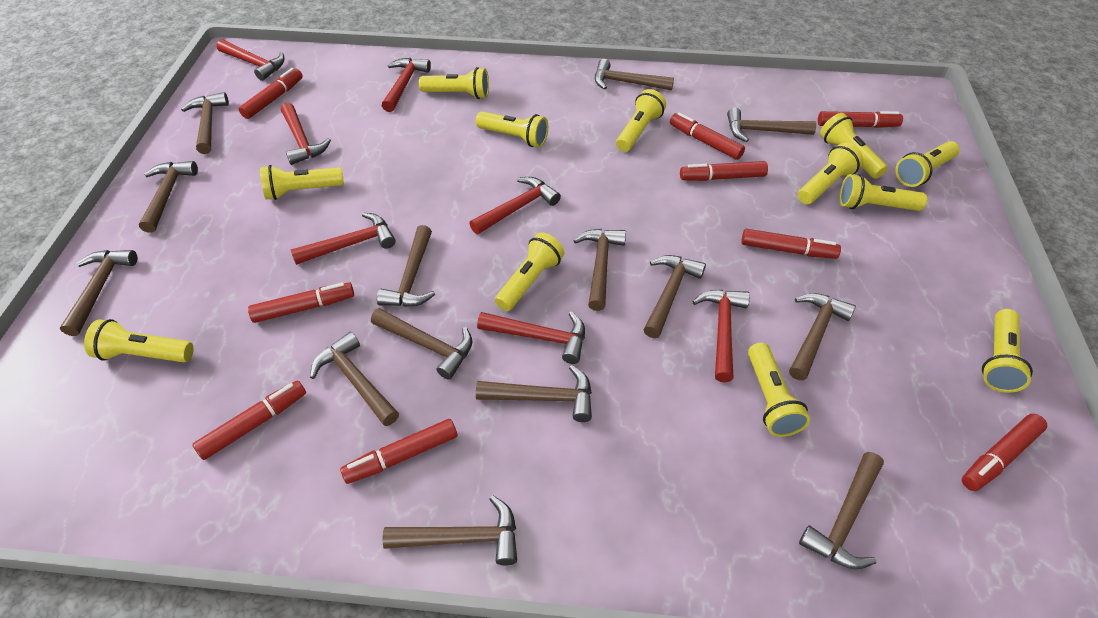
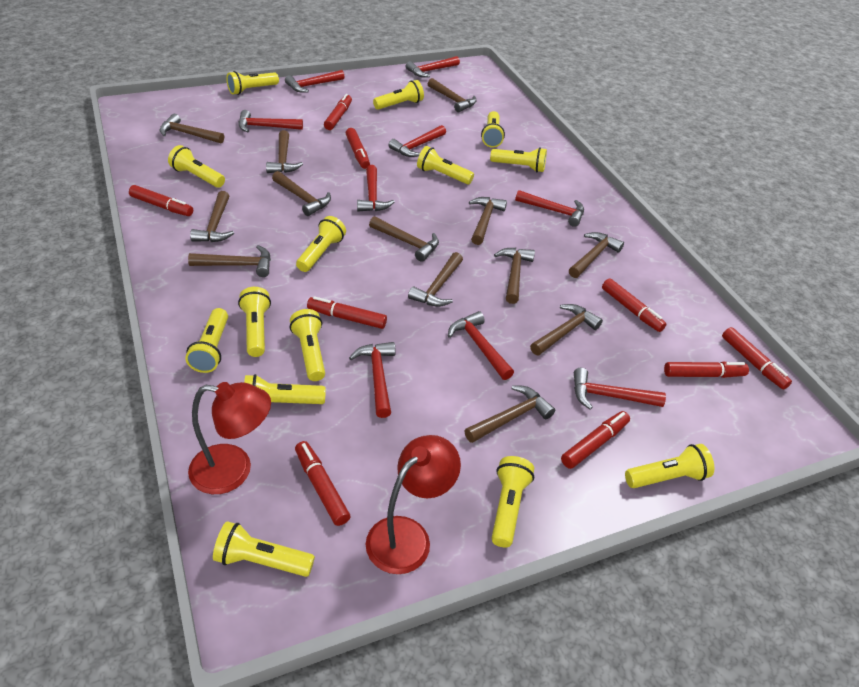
brown hammer: [60,250,137,336] [139,161,198,233] [181,92,229,154] [310,332,399,426] [371,308,472,380] [377,225,435,307] [383,495,517,566] [476,365,592,422] [573,229,626,311] [595,59,674,91] [643,255,706,338] [727,107,816,142] [789,293,856,380] [799,452,884,569] = 14 -> [160,114,224,144] [188,245,271,277] [190,191,234,242] [266,130,303,173] [272,171,331,216] [369,216,439,262] [408,252,463,307] [428,78,477,112] [464,385,555,443] [469,197,507,245] [494,248,535,304] [530,304,603,355] [569,232,624,278] = 13
red hammer: [217,39,285,81] [281,103,331,165] [291,213,396,265] [382,58,431,112] [469,177,561,234] [477,311,585,364] [692,290,750,383] = 7 -> [239,110,303,132] [285,70,345,93] [349,342,396,418] [357,165,395,211] [388,125,446,157] [406,56,460,77] [448,311,514,380] [515,190,584,227] [574,368,666,410] = 9
red lamp: none = 0 -> [188,382,271,494] [366,435,461,574] = 2
yellow flashlight: [84,319,193,362] [260,165,344,200] [419,67,489,99] [476,111,548,147] [495,232,565,311] [616,89,666,152] [748,342,810,437] [798,143,863,204] [820,113,888,179] [839,174,927,211] [895,141,960,187] [982,309,1033,393] = 12 -> [168,145,225,188] [185,308,228,373] [213,521,315,577] [227,71,279,95] [238,287,271,357] [244,374,326,404] [290,309,325,381] [296,216,346,272] [373,80,424,110] [417,146,474,184] [481,111,505,148] [490,147,547,172] [491,456,534,548] [625,444,714,488] = 14

